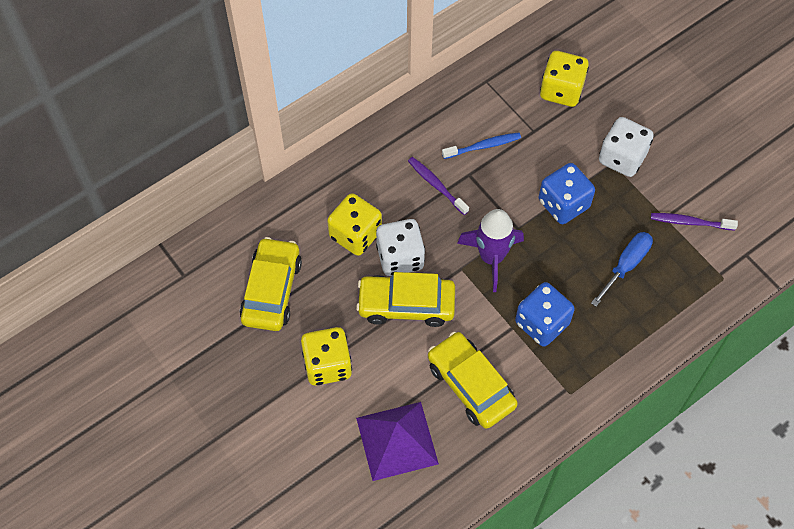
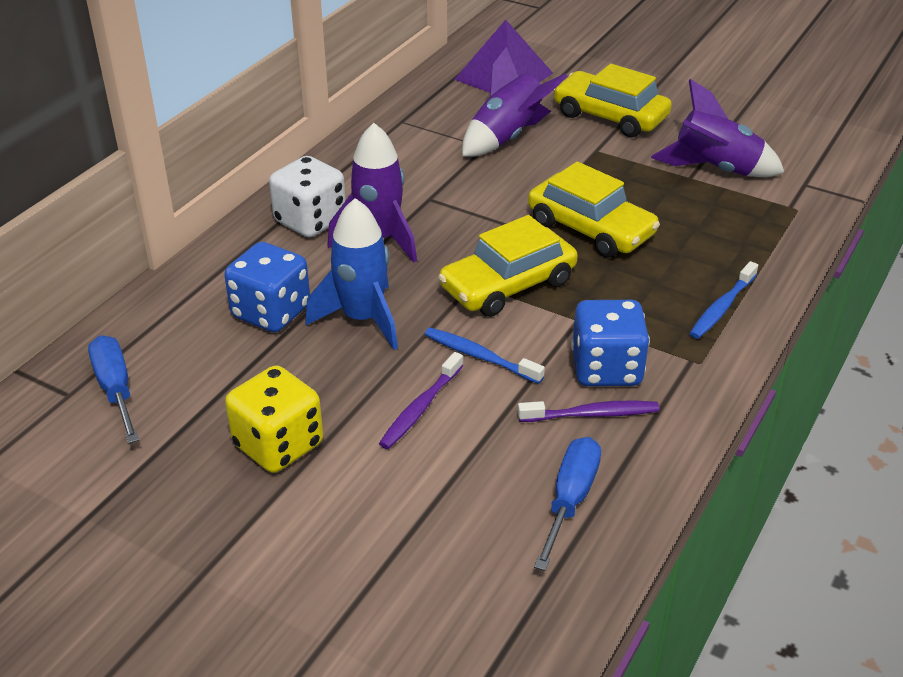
blue rocket: none = 0 -> [305,198,398,350] = 1
blue screwdriver: [591,232,653,307] = 1 -> [88,335,139,444] [534,437,601,571] = 2
blue toothbrush: [442,132,521,159] = 1 -> [424,328,545,384] [689,261,758,339] = 2
purple rocket: [457,209,524,292] = 1 -> [327,123,417,263] [462,47,568,157] [651,79,785,177] = 3
white dice: [376,219,425,276] [599,117,654,177] = 2 -> [269,156,346,237] = 1
yellow dice: [301,327,352,386] [327,193,382,256] [540,51,589,107] = 3 -> [225,365,323,473] = 1

